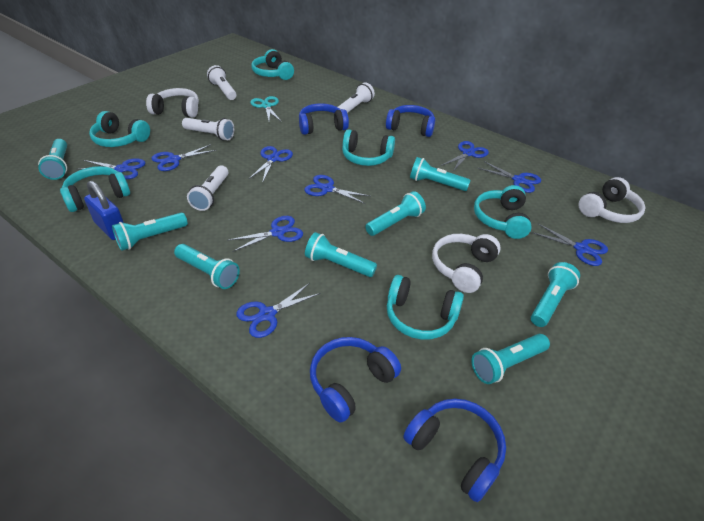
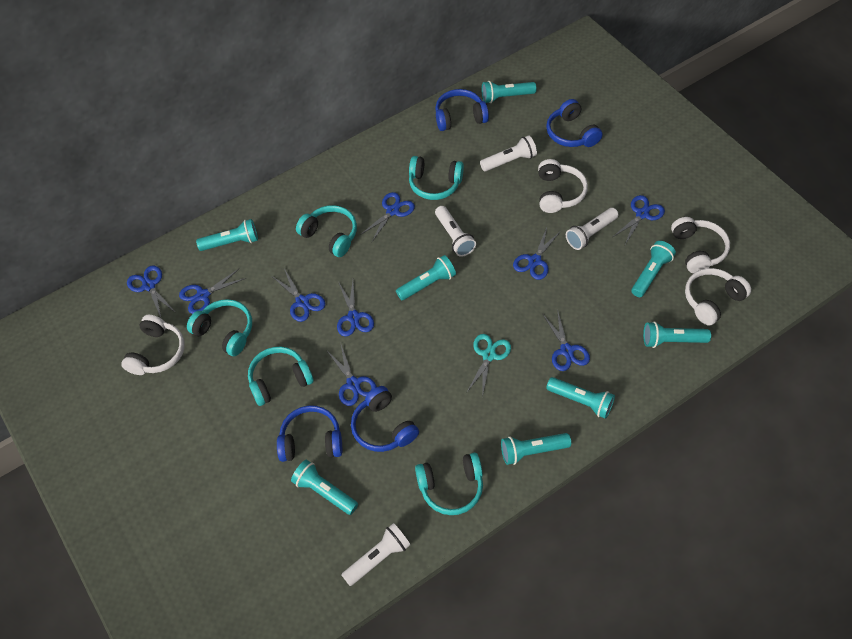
blue padlock: [84,181,124,240] = 1 -> none = 0
turquoise headphones: [60,166,130,212] [89,111,150,147] [251,49,294,80] [342,129,395,166] [387,275,464,340] [474,185,532,239] = 6 -> [187,299,252,356] [248,347,314,406] [296,205,357,257] [409,156,464,200] [415,453,483,515] = 5
white headphones: [146,88,199,117] [432,234,501,293] [579,177,645,223] = 3 -> [121,315,185,375] [538,159,588,213] [671,217,730,273] [685,268,751,326] = 4

